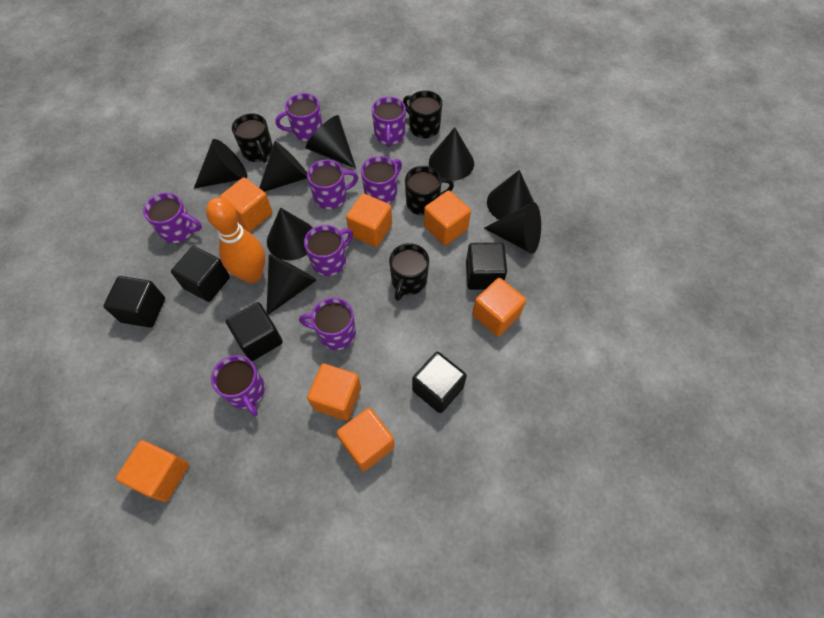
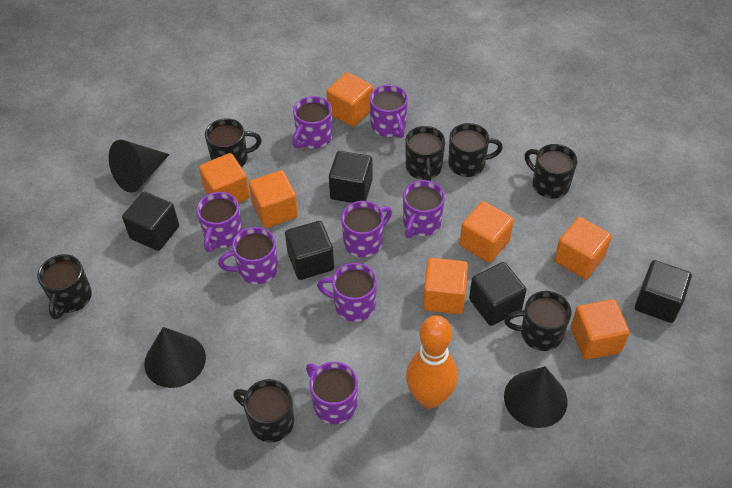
black cone: [194,139,247,188] [259,141,307,192] [267,208,312,260] [267,254,317,315] [306,115,356,168] [429,127,474,181] [484,202,541,254] [487,170,534,220] = 8 -> [109,140,170,193] [144,327,206,388] [504,366,567,428] = 3
black mug: [232,113,273,163] [389,243,429,301] [403,90,442,138] [405,166,454,216] = 4 -> [37,254,92,320] [205,118,262,167] [233,379,294,443] [405,126,445,181] [448,123,503,177] [504,291,572,351] [525,144,577,199] = 7

